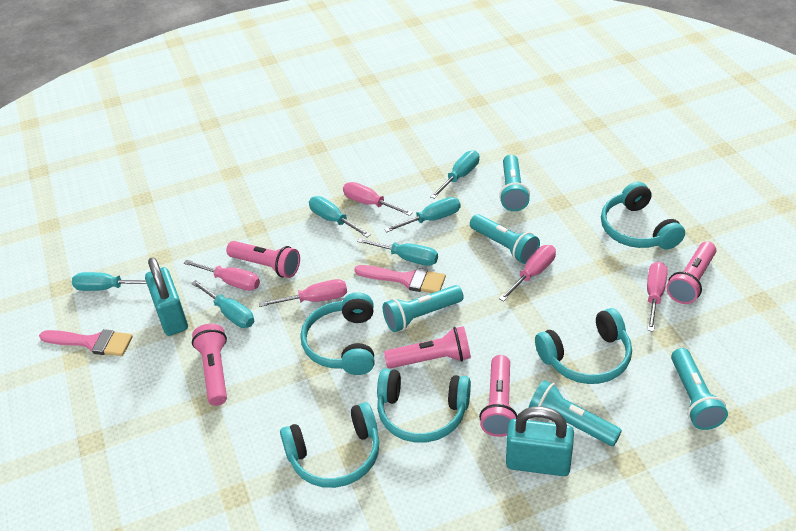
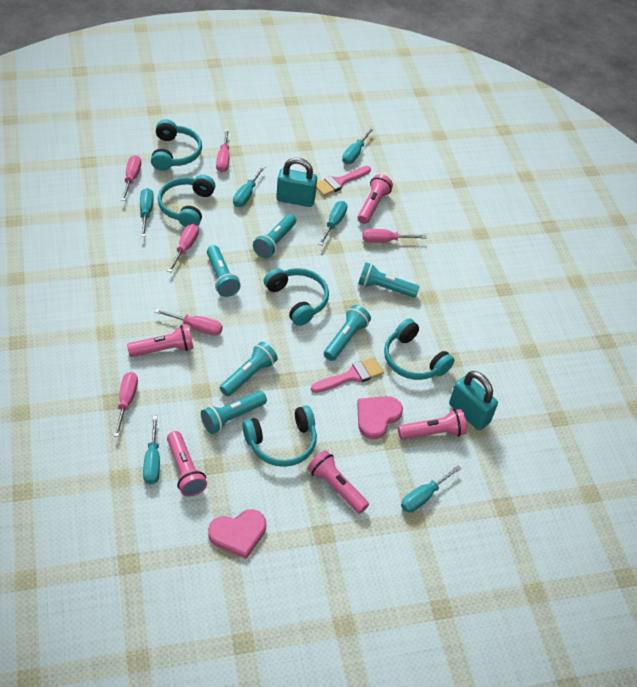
pink heart: none = 0 -> [208,509,266,559] [357,396,403,439] = 2
pink screwdriver: [184,260,260,291] [259,279,347,307] [343,182,413,216] [499,245,556,301] [647,261,668,332] = 5 -> [114,372,138,437] [121,155,141,201] [155,309,223,336] [168,224,199,272] [216,129,229,172] [362,229,426,243] = 6
turquoise flashlight: [383,285,464,332] [470,214,540,264] [499,155,530,211] [529,380,622,446] [671,348,728,430] = 5 -> [201,391,267,434] [207,245,241,297] [220,342,278,396] [253,214,296,258] [324,305,371,361] [358,262,419,298] = 6

